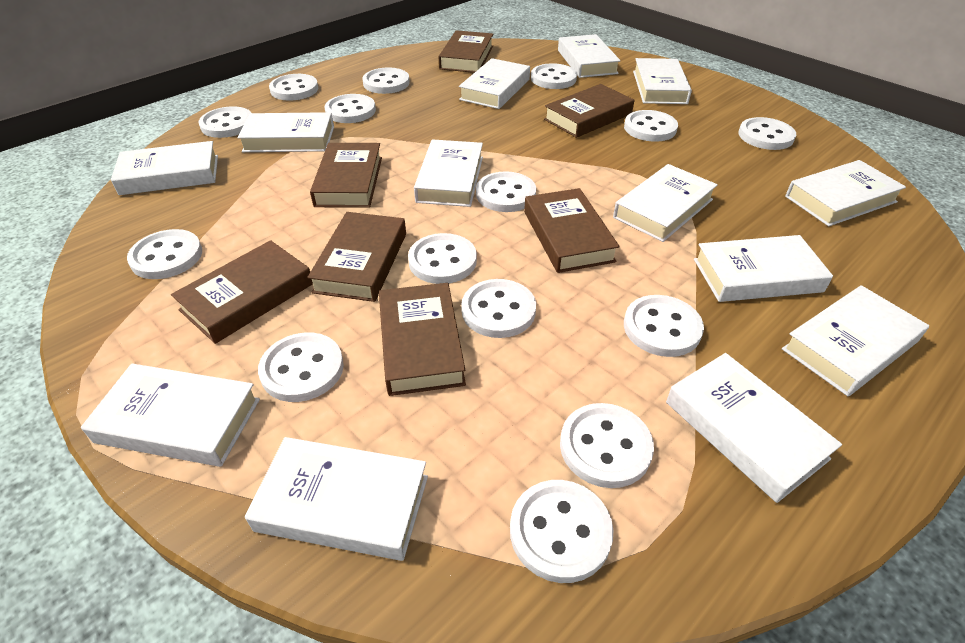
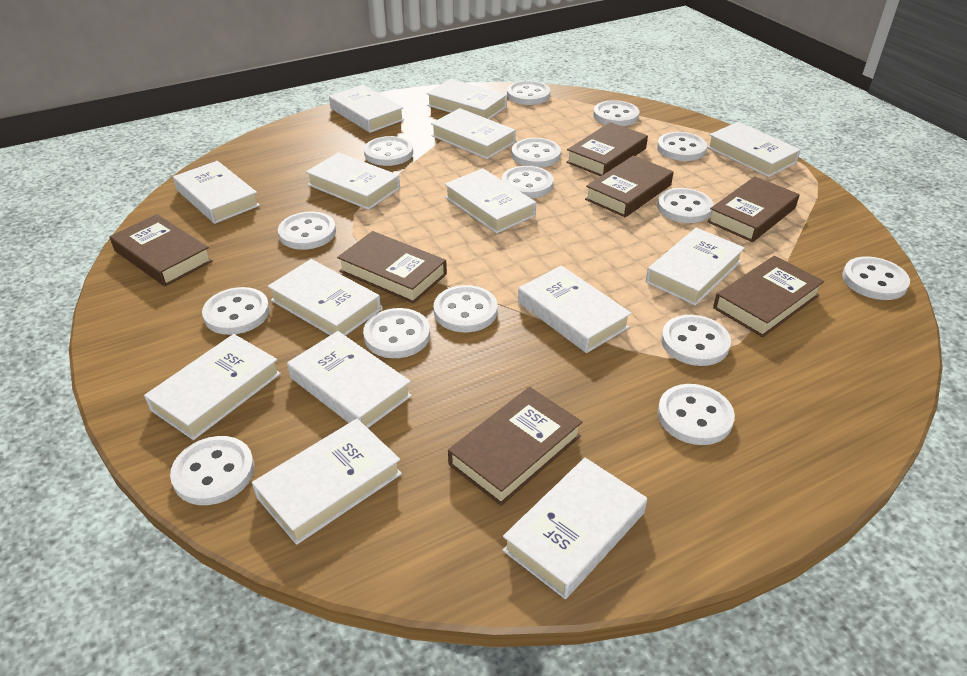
white book: [81,364,260,467] [111,141,218,195] [237,112,334,152] [245,437,428,561] [414,139,483,207] [459,58,530,109] [558,34,621,78] [613,164,718,242] [633,58,692,104] [666,353,842,503] [694,235,833,302] [782,285,929,396] [785,160,906,226] = 13 -> [144,334,281,440] [173,161,260,224] [252,419,402,545] [268,259,381,336] [287,331,412,428] [306,152,400,210] [329,85,404,133] [427,79,507,119] [431,108,516,159] [445,168,536,234] [502,458,647,599] [518,266,632,353] [646,228,745,306] [707,122,801,177] = 14

